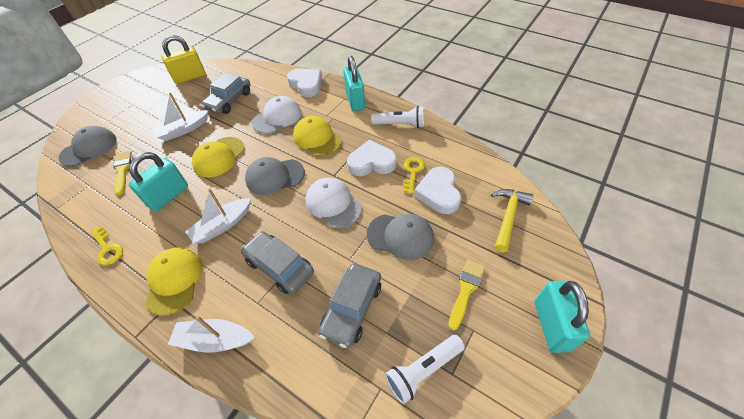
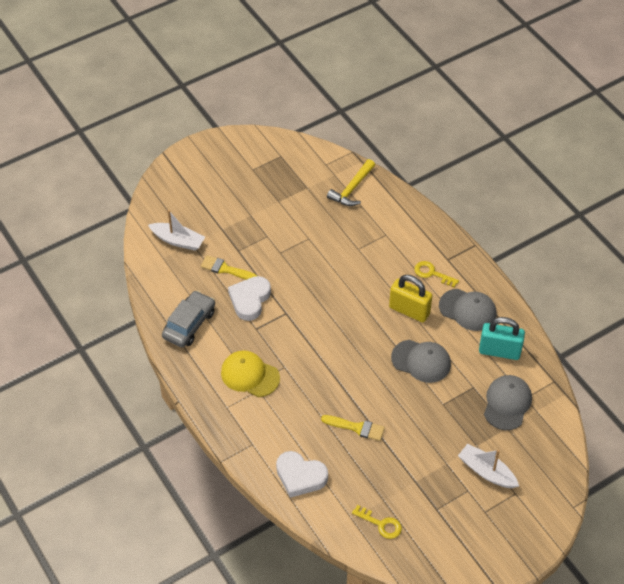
grey car: [201,72,250,114] [241,231,314,294] [318,264,381,348] = 3 -> [162,290,215,347] = 1
turquoise padlock: [129,152,188,212] [343,56,365,111] [535,281,590,353] = 3 -> [479,317,525,360] = 1
white boat: [152,93,208,141] [168,316,255,353] [185,188,251,243] = 3 -> [148,210,205,251] [458,444,519,488] = 2
white cap: [252,96,301,134] [306,178,362,228] = 2 -> none = 0
white flashlight: [371,106,424,128] [385,335,465,404] = 2 -> none = 0
white heart: [287,69,322,97] [347,140,397,176] [414,167,461,214] = 3 -> [228,276,271,321] [276,451,328,498] = 2
yellow cap: [145,247,202,316] [192,137,245,177] [293,116,342,156] = 3 -> [221,350,280,397] = 1

